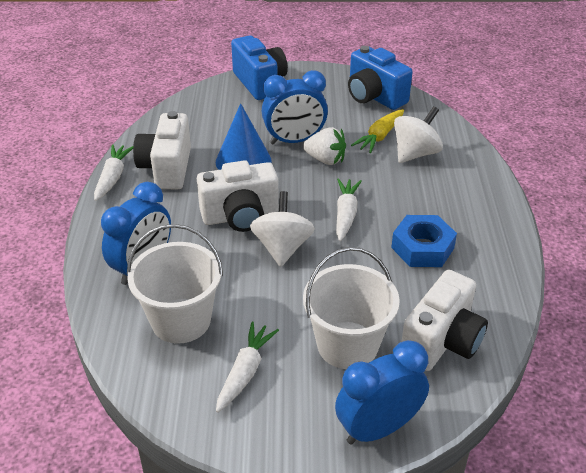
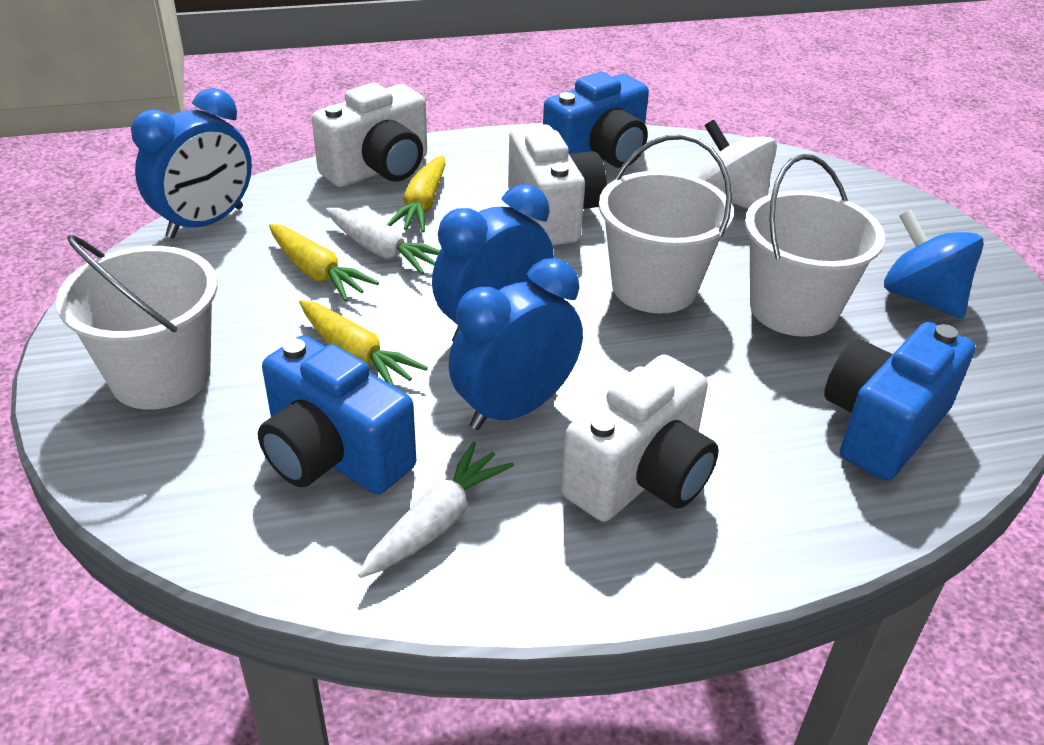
blue camera: [231,35,288,100] [348,46,412,110] = 2 -> [258,335,416,494] [543,72,649,168] [824,322,975,480] = 3
blue cone: [216,103,271,170] = 1 -> none = 0
blue nut: [391,215,457,267] = 1 -> none = 0
blue spinning top: none = 0 -> [884,209,984,319] = 1
white bucket: [127,224,223,344] [303,247,400,369] = 2 -> [56,235,218,410] [599,134,734,313] [745,154,885,337] = 3
white carrot: [94,144,133,201] [216,322,279,412] [336,178,362,241] = 3 -> [326,208,440,274] [358,442,514,578] = 2
white spinning top: [250,191,315,267] [394,106,443,163] = 2 -> [698,120,777,209] = 1
white strawberry: [303,127,346,165] = 1 -> none = 0
yellow carrot: [351,109,404,153] = 1 -> [269,224,379,302] [299,300,428,386] [387,155,446,232] = 3

